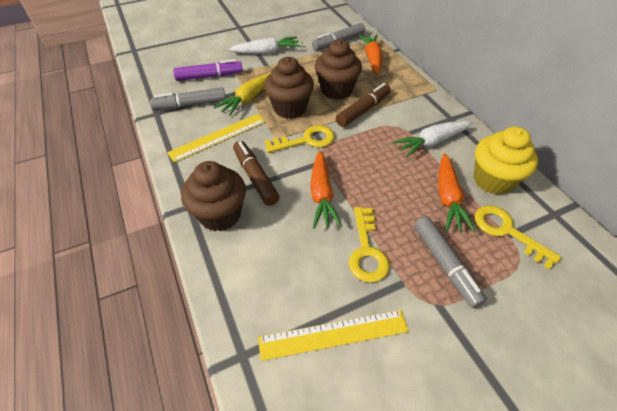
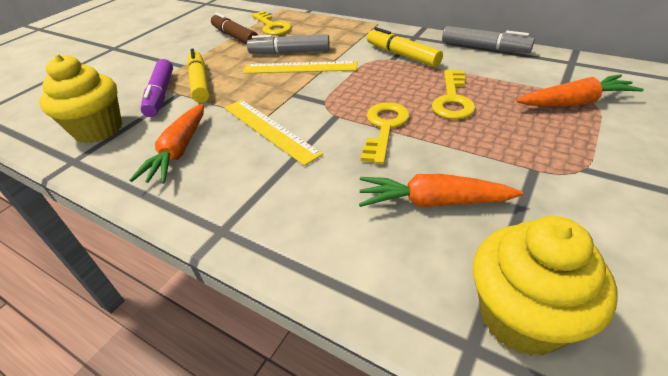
brown cupcake: [181,161,246,231] [264,57,314,119] [315,39,362,100] = 3 -> none = 0
brown marker: [233,141,279,206] [336,83,391,127] = 2 -> [211,12,258,44] = 1
grey marker: [150,87,226,110] [312,23,365,51] [414,216,487,308] = 3 -> [247,34,330,54] [442,26,535,53] = 2
white carrot: [228,36,301,54] [393,121,473,157] = 2 -> none = 0
yellow carrot: [214,73,270,116] = 1 -> none = 0
yellow cupcake: [474,127,538,195] = 1 -> [39,54,122,143] [473,216,617,356] = 2
yellow marker: none = 0 -> [187,49,210,103] [367,27,443,67] = 2

